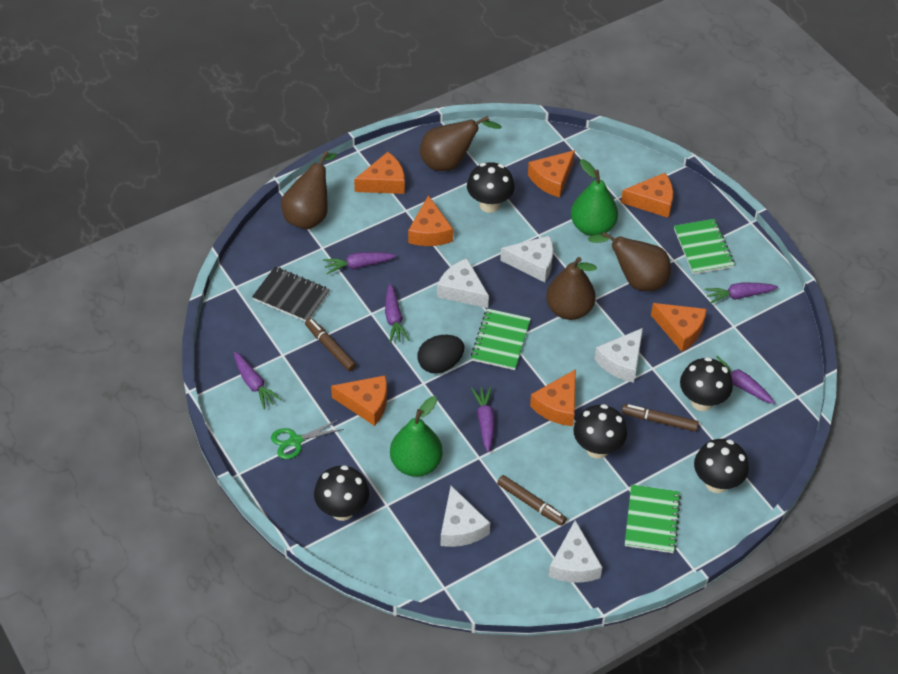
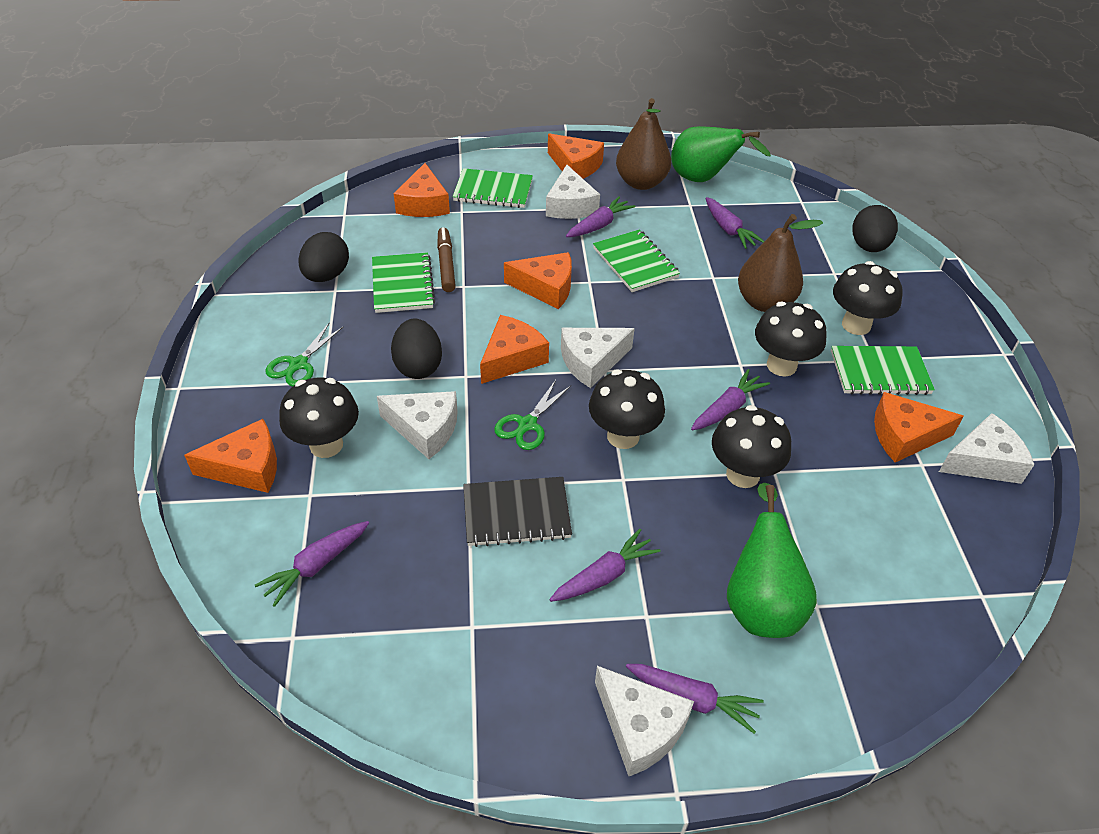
black egg: [418,335,464,374] = 1 -> [298,232,349,282] [391,319,442,379] [853,205,898,252] = 3
brown marker: [305,318,356,371] [497,475,567,526] [622,404,699,432] = 3 -> [437,227,456,292] = 1
brown pear: [281,151,337,230] [420,116,501,171] [546,257,597,320] [588,231,671,291] = 4 -> [616,98,671,190] [738,214,823,312] = 2
green notebook: [471,308,531,370] [625,485,681,553] [674,219,735,274] = 3 -> [372,252,435,313] [452,168,533,208] [593,229,680,292] [831,346,935,395] = 4
green scissors: [271,420,344,459] = 1 -> [266,322,343,387] [494,380,571,450] = 2
orange cheese: [331,375,387,426] [354,152,405,194] [408,195,453,246] [528,150,575,198] [530,369,576,426] [621,173,673,218] [651,303,707,352] = 7 -> [184,419,277,493] [394,163,450,217] [480,315,549,384] [504,252,572,309] [548,133,604,179] [874,392,964,463] = 6

